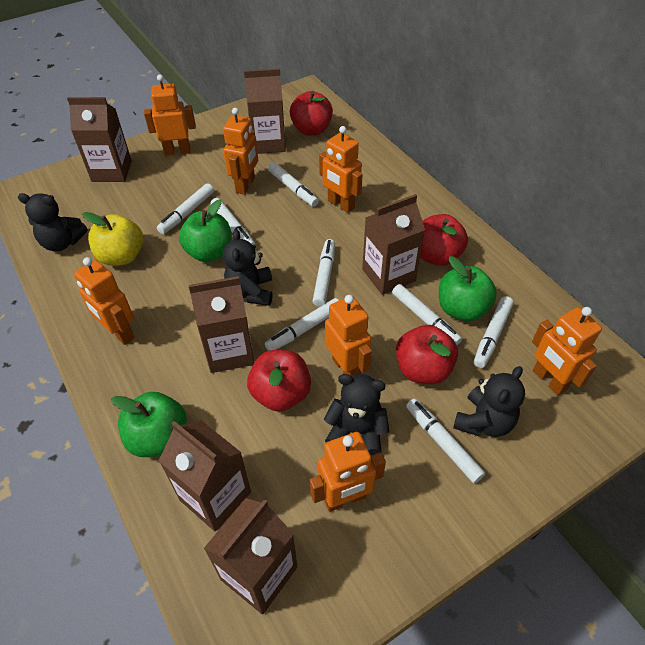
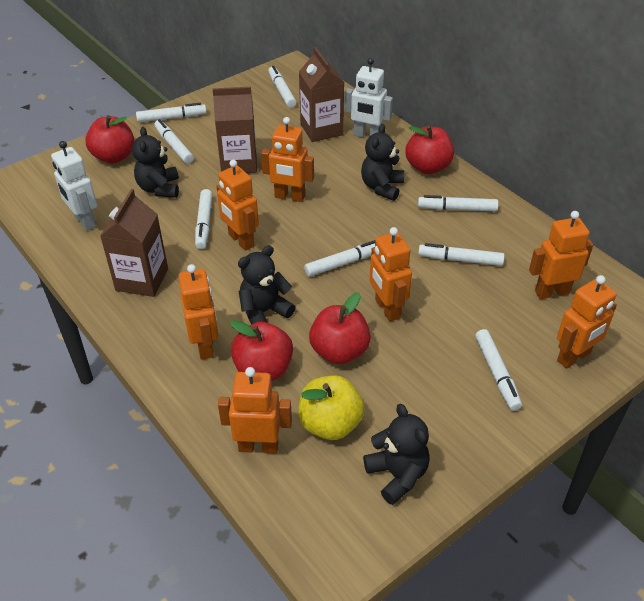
brown carton: [67,97,132,182] [159,420,251,531] [189,276,254,373] [204,498,298,614] [244,68,286,154] [362,194,425,295] = 6 -> [100,189,168,297] [213,87,257,173] [299,47,345,142] = 3
green apple: [111,392,187,457] [179,200,232,262] [439,256,497,321] = 3 -> none = 0
white robot: none = 0 -> [51,141,97,231] [344,58,393,137] = 2

